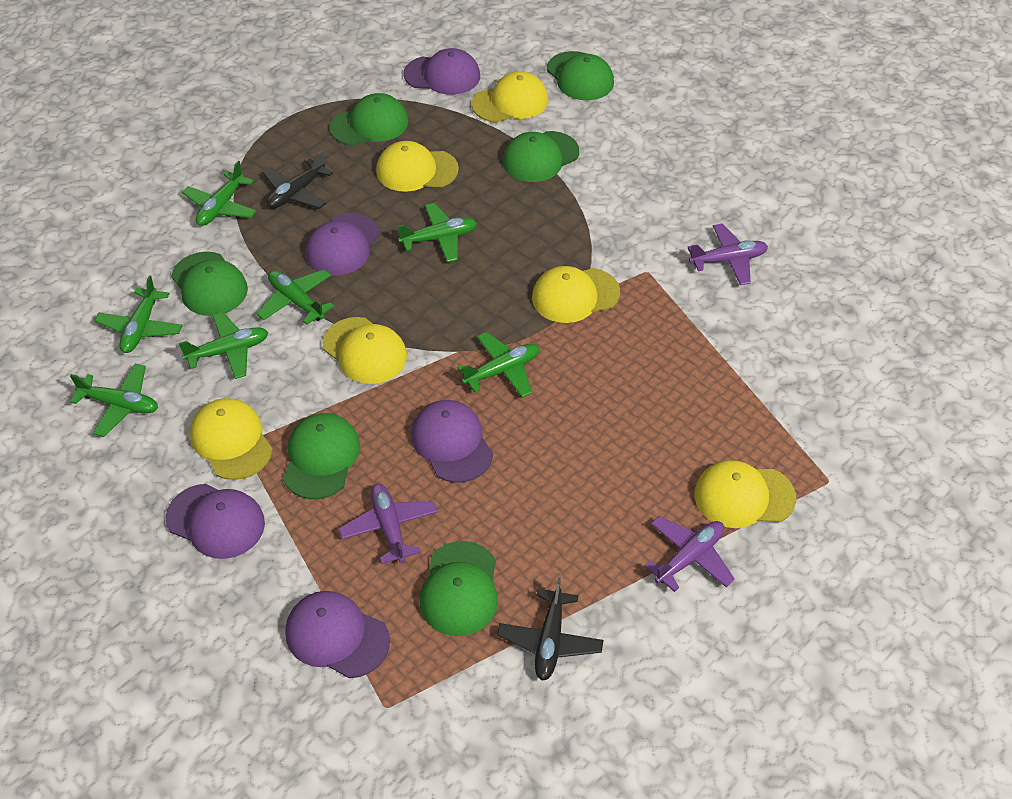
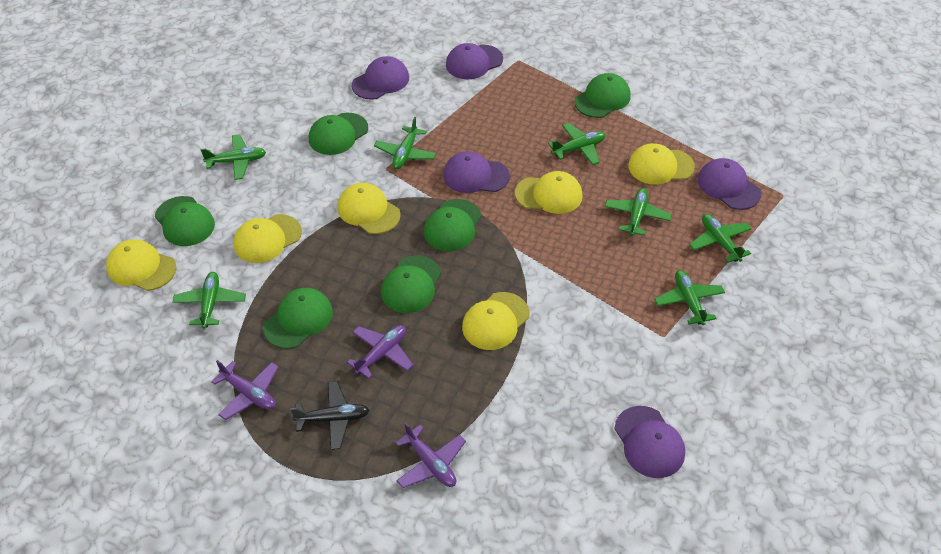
black plane: [263,151,333,209] [497,577,604,681] = 2 -> [290,381,370,450] = 1

